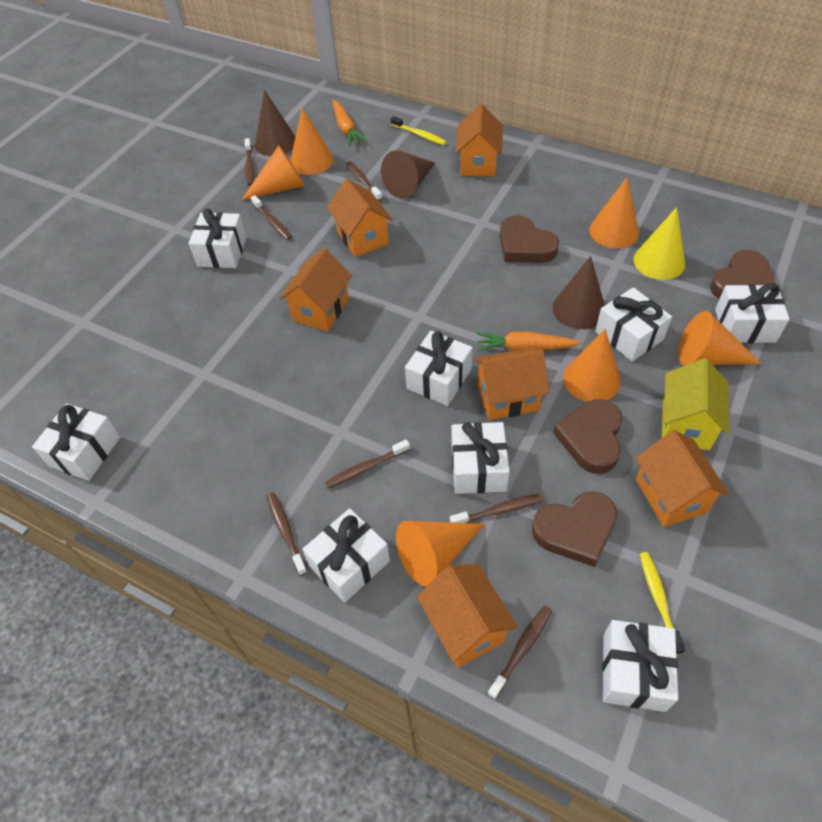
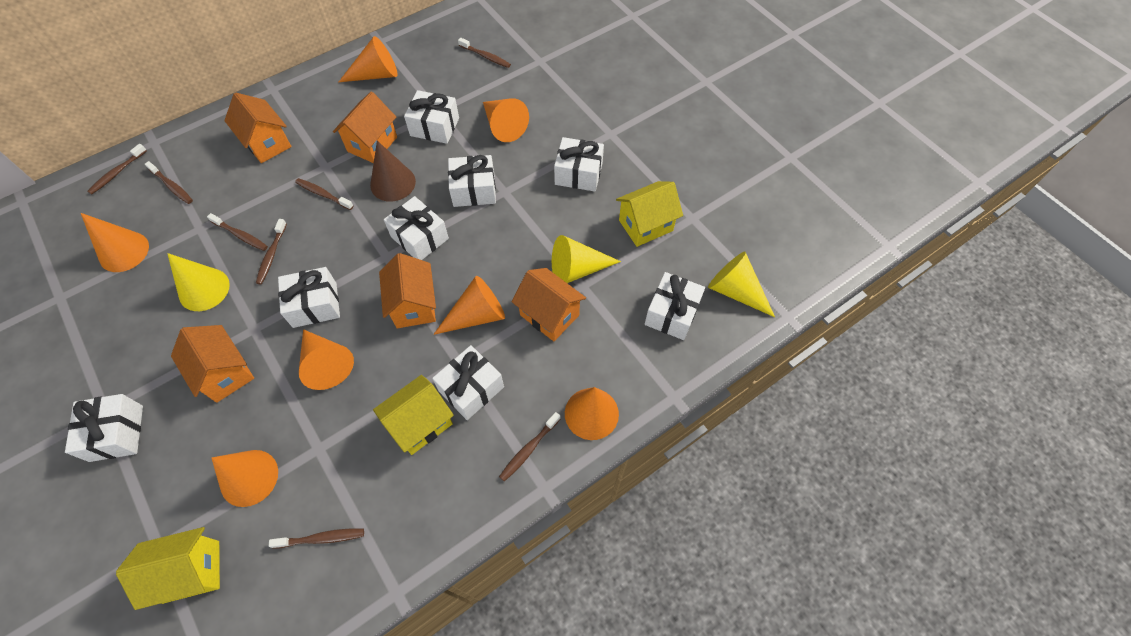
brown cone: [255,90,296,156] [381,150,435,199] [553,256,605,329] = 3 -> [370,141,416,202] = 1
brown heart: [500,215,559,263] [532,491,618,567] [553,399,623,474] [710,250,776,299] = 4 -> none = 0
brown toothbrush: [245,138,254,186] [251,195,292,240] [267,493,307,576] [325,439,410,489] [346,161,382,201] [450,494,543,523] [487,605,552,700] = 7 -> [87,144,147,194] [145,161,193,204] [207,213,268,251] [256,219,287,285] [269,529,364,549] [295,178,353,210] [458,37,511,68] [499,412,561,482] = 8
orange carrot: [333,100,367,146] [477,332,581,351] = 2 -> none = 0
orange cone: [242,145,305,200] [290,108,333,175] [396,521,485,587] [563,329,621,402] [589,177,639,248] [678,311,762,365] = 6 -> [81,213,149,272] [212,450,278,507] [299,329,354,390] [339,36,398,82] [433,276,505,335] [483,98,529,142] [565,387,619,440] = 7
orange house: [280,248,352,332] [327,179,393,257] [417,564,517,668] [455,104,503,177] [474,348,549,420] [636,430,729,527] = 6 -> [171,325,254,403] [224,93,292,163] [333,92,397,163] [379,253,436,328] [512,268,586,341] = 5
yellow cone: [634,207,685,280] = 1 -> [167,253,230,311] [552,235,621,283] [708,252,775,317] = 3
yellow house: [662,358,730,450] = 1 -> [116,527,220,610] [373,375,454,455] [616,181,683,247] = 3
yellow toothbrush: [391,116,446,145] [640,552,685,655] = 2 -> none = 0

